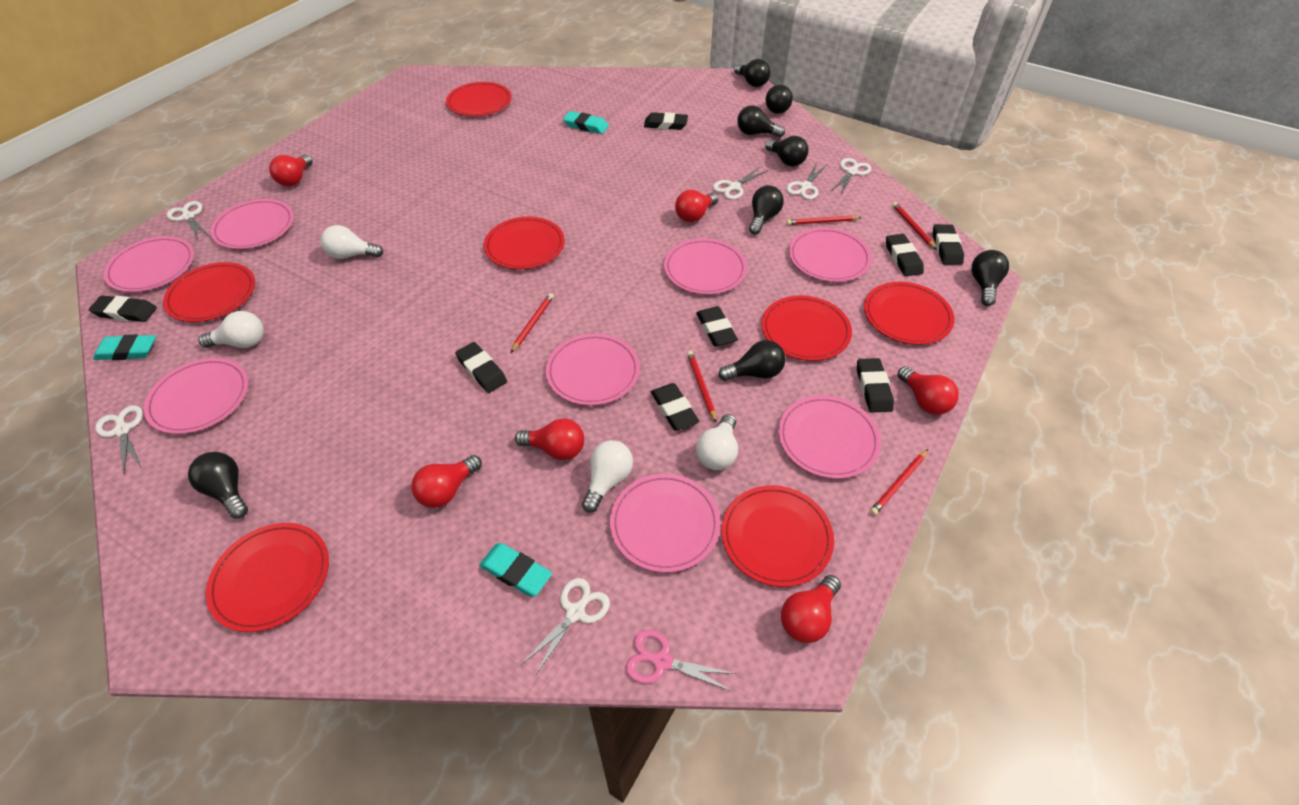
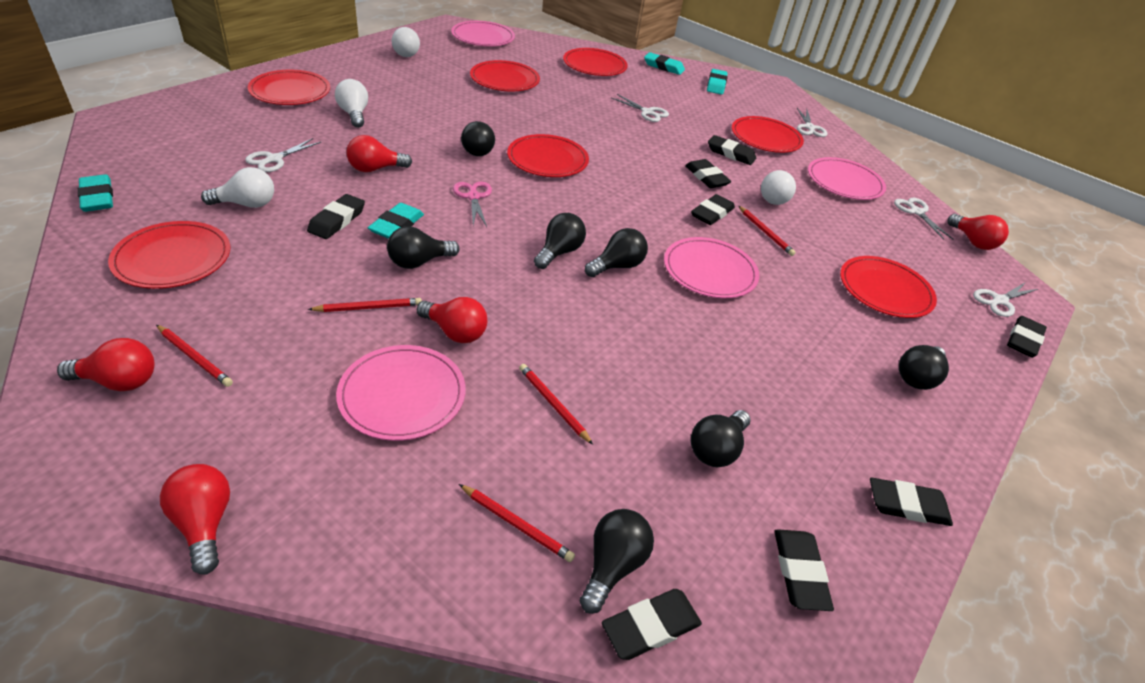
black light bulb: [188,452,248,518] [718,340,786,381] [734,59,771,87] [737,105,785,137] [749,185,784,234] [765,136,808,166] [766,85,793,114] [971,250,1009,306] = 8 -> [387,226,460,269] [461,121,495,156] [534,213,586,269] [580,509,654,614] [585,228,648,277] [691,410,751,467] [899,345,949,390] = 7
pink plate: [104,236,194,292] [144,358,249,434] [210,199,294,249] [546,334,640,406] [610,474,721,573] [664,238,747,295] [778,395,881,479] [789,227,872,282] = 8 -> [336,345,466,441] [451,21,515,46] [664,237,760,298] [808,157,886,200] = 4
red light bulb: [269,155,313,186] [411,455,482,508] [515,418,584,460] [675,190,718,222] [781,575,841,643] [897,366,959,415] = 6 -> [57,338,155,391] [160,464,230,574] [346,135,412,172] [417,297,487,343] [947,214,1009,250] = 5
turquoise eraser: [93,334,156,360] [479,543,552,596] [563,111,609,134] = 3 -> [78,174,113,212] [368,203,424,239] [644,52,685,75] [707,69,728,95] = 4
white scissors: [95,405,143,473] [167,201,209,240] [521,578,610,676] [713,167,768,200] [786,163,826,200] [831,158,871,194] = 6 -> [245,138,321,172] [612,94,669,122] [797,108,827,137] [894,198,953,240] [973,282,1038,317] = 5

